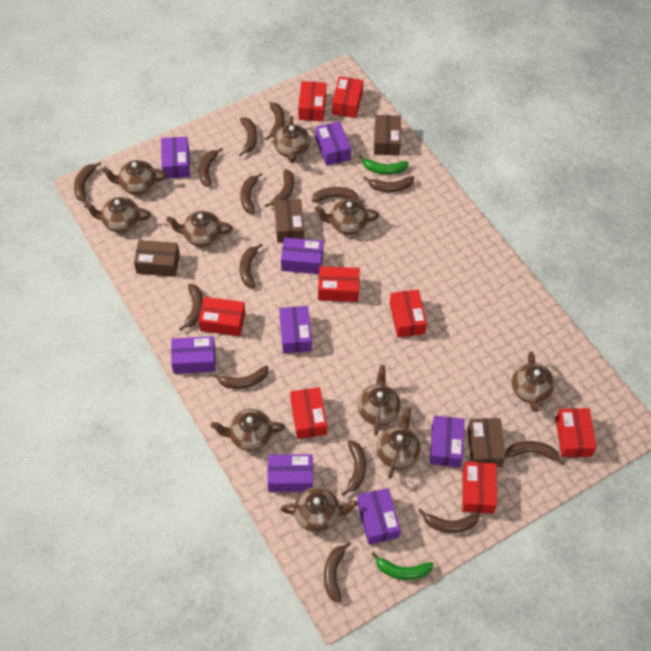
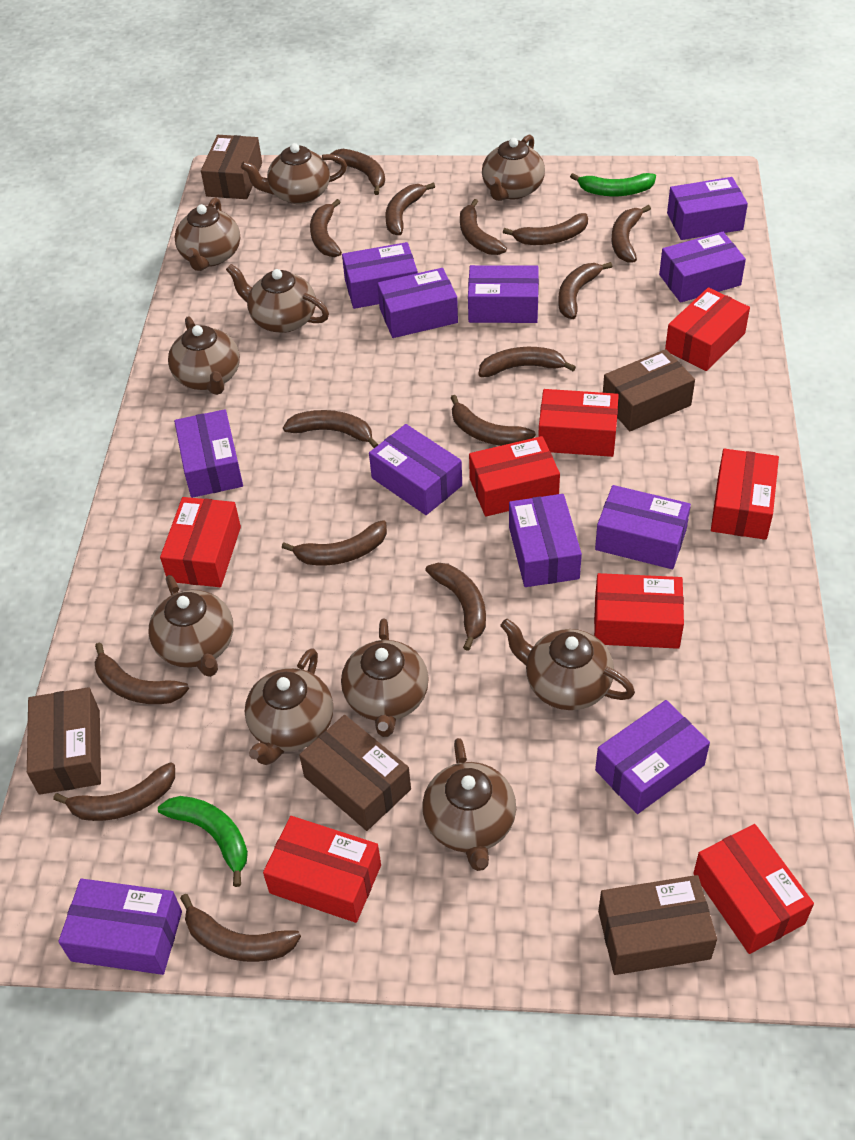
brown box: [134,240,180,276] [274,199,304,243] [374,115,401,156] [467,418,505,467] = 4 -> [27,687,101,795] [201,135,262,199] [299,715,411,831] [598,875,717,975] [603,349,695,431] = 5
purple box: [161,137,190,179] [171,336,216,374] [267,454,313,492] [279,306,312,353] [281,237,324,274] [316,121,351,166] [357,488,401,545] [430,416,465,467] = 8 -> [58,878,182,975] [174,409,243,498] [342,242,418,309] [369,424,462,515] [377,268,458,338] [468,265,539,323] [509,494,582,587] [595,485,691,569] [595,700,710,814] [659,232,746,303] [667,177,748,240] = 11

